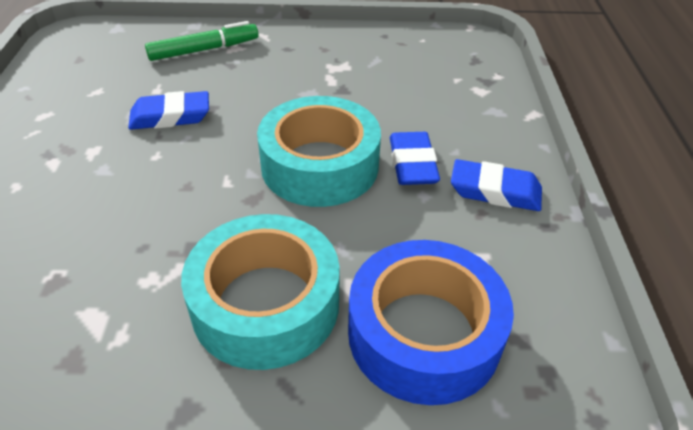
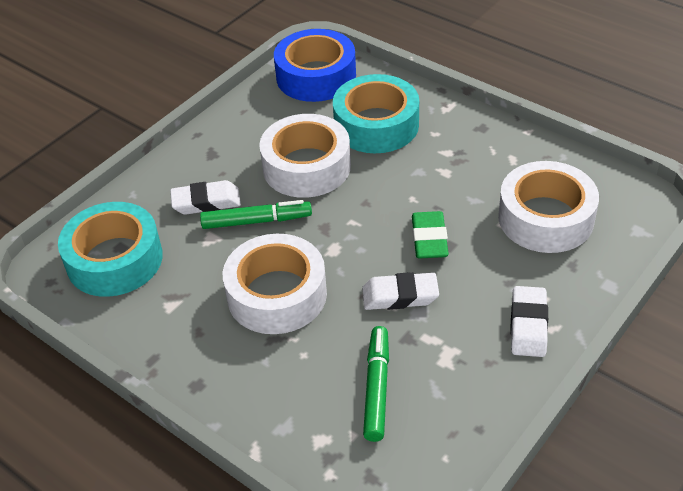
blue eraser: [128,91,209,130] [390,132,440,185] [451,159,542,211] = 3 -> none = 0
green eraser: none = 0 -> [412,211,449,259] = 1
green marker: [145,21,258,61] = 1 -> [200,200,312,229] [363,326,389,442] = 2
white eraser: none = 0 -> [170,180,241,215] [362,272,439,310] [510,286,548,357] = 3
white tape: none = 0 -> [223,234,327,334] [259,114,351,198] [498,161,599,253] = 3

